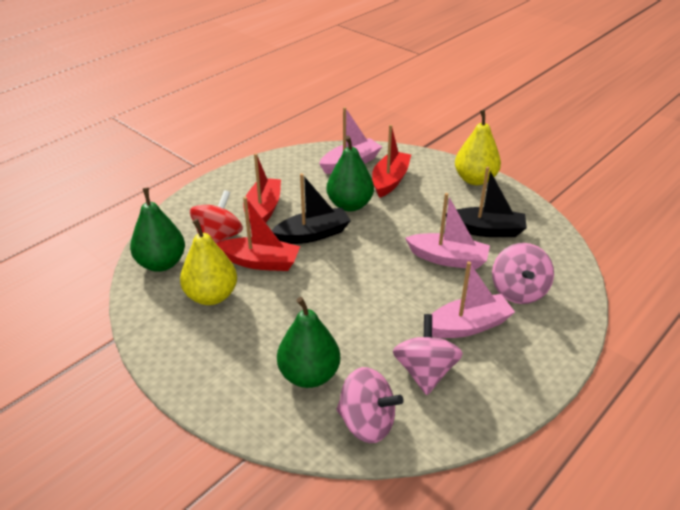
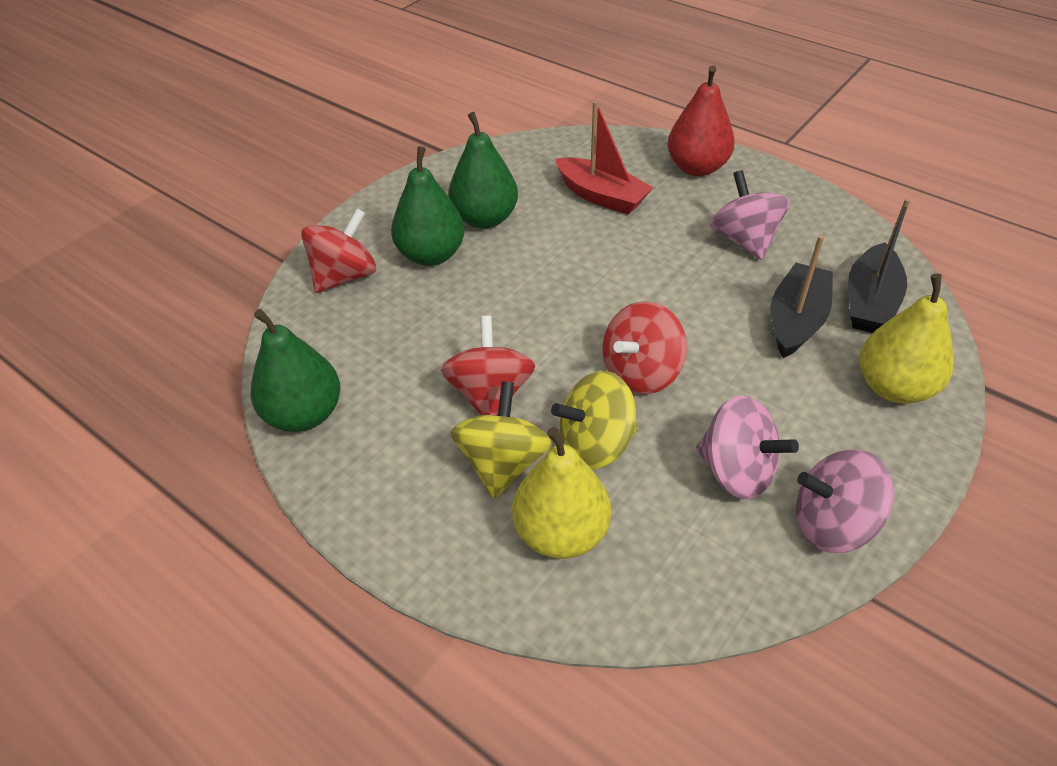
pink boat: [319,107,382,174] [405,193,490,269] [432,262,515,338] = 3 -> none = 0
red boat: [216,197,300,271] [243,153,281,223] [372,125,411,198] = 3 -> [555,101,653,215] = 1
red pear: none = 0 -> [668,65,735,176] = 1
red spinning top: [190,190,243,243] = 1 -> [301,208,376,293] [441,316,535,416] [603,301,687,394] = 3
yellow spinning top: none = 0 -> [451,381,552,499] [551,371,638,470] = 2

